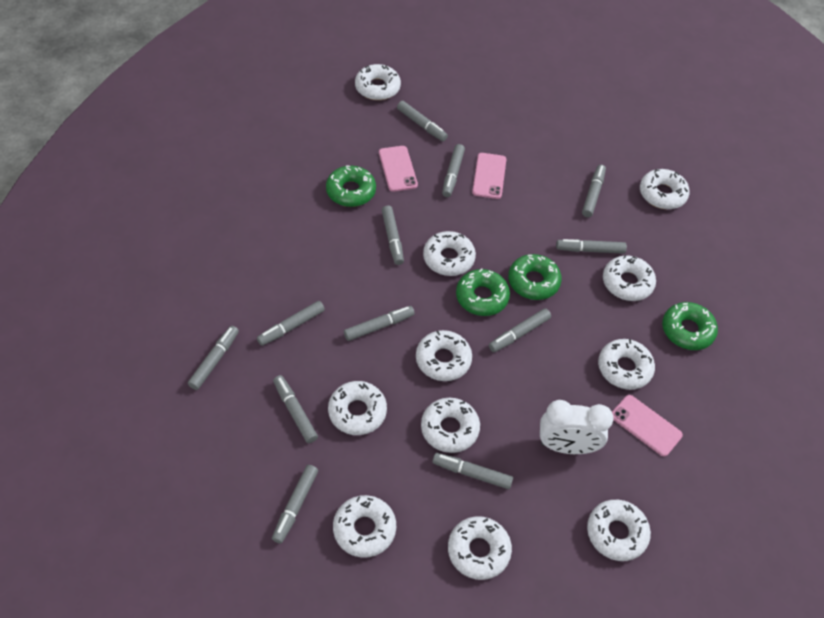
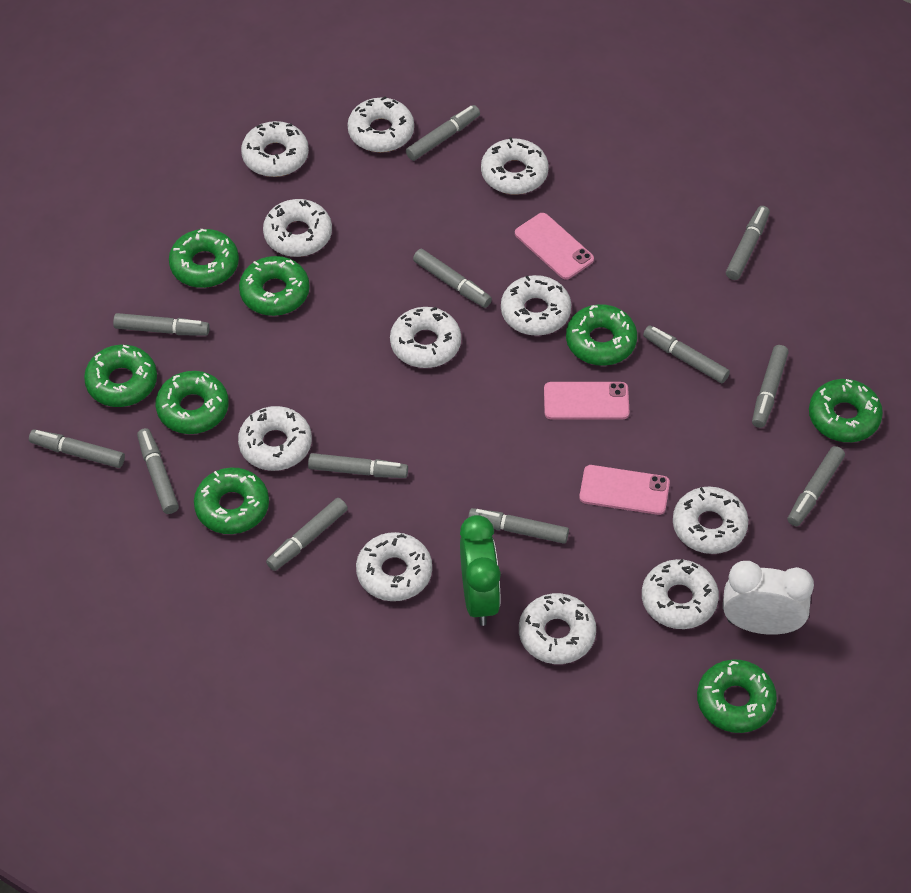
green clock: none = 0 -> [460,515,501,626] = 1
green donut: [326,166,376,207] [456,268,510,316] [508,254,562,300] [662,302,718,350] = 4 -> [84,345,157,407] [156,371,229,434] [169,229,239,288] [194,468,269,534] [239,256,310,316] [566,304,637,366] [697,660,777,733] [809,379,883,442] = 8

